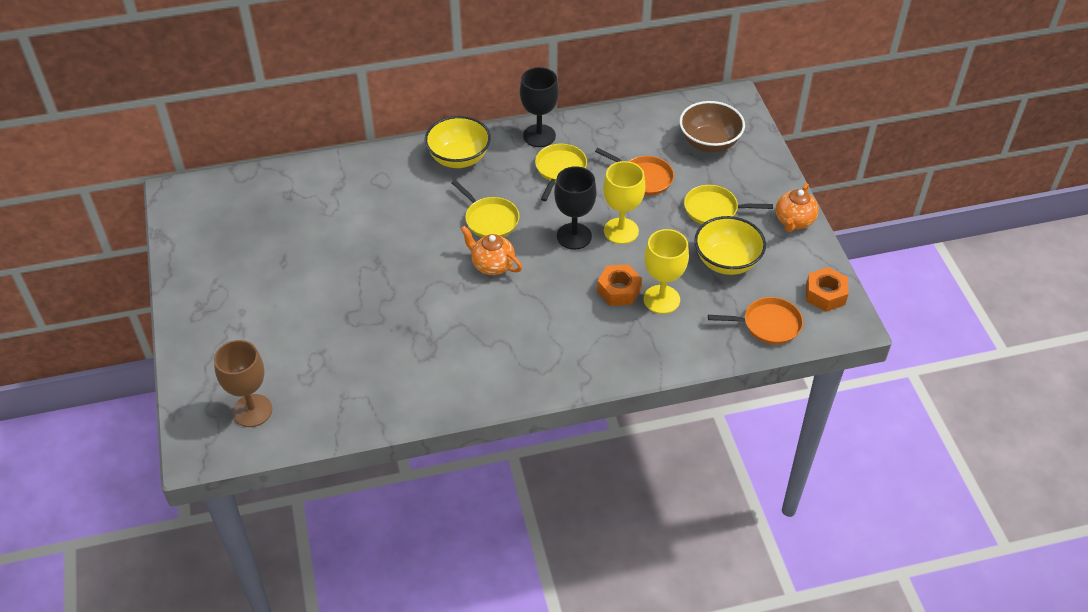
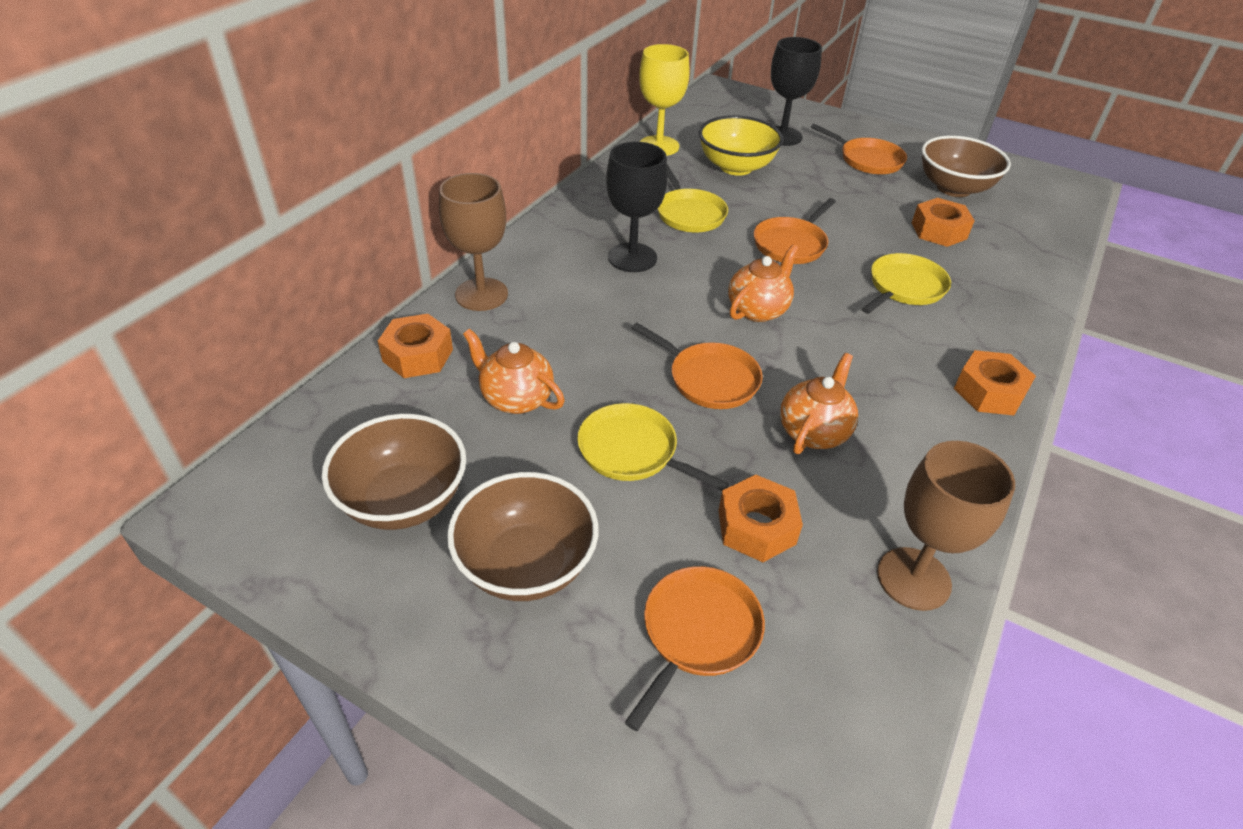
brown bowl: [679,101,745,152] = 1 -> [322,414,466,530] [447,472,598,601] [922,136,1011,197] = 3
brown goblet: [214,340,272,427] = 1 -> [439,173,508,311] [877,441,1015,611] = 2
orange nut: [597,264,642,306] [806,267,848,312] = 2 -> [378,314,453,378] [718,475,803,562] [912,198,975,247] [954,350,1036,415] = 4
orange pan: [595,148,674,196] [708,297,803,344] = 2 -> [625,566,765,731] [632,323,763,409] [754,198,836,264] [811,124,907,174] = 4
orange teapot: [461,226,522,275] [776,183,819,232] = 2 -> [463,329,565,414] [728,244,799,322] [780,353,858,454] = 3
yellow bowl: [425,116,491,168] [694,216,766,275] = 2 -> [699,115,784,176] = 1
yellow goblet: [603,161,645,244] [644,229,689,314] = 2 -> [639,44,690,156] = 1

